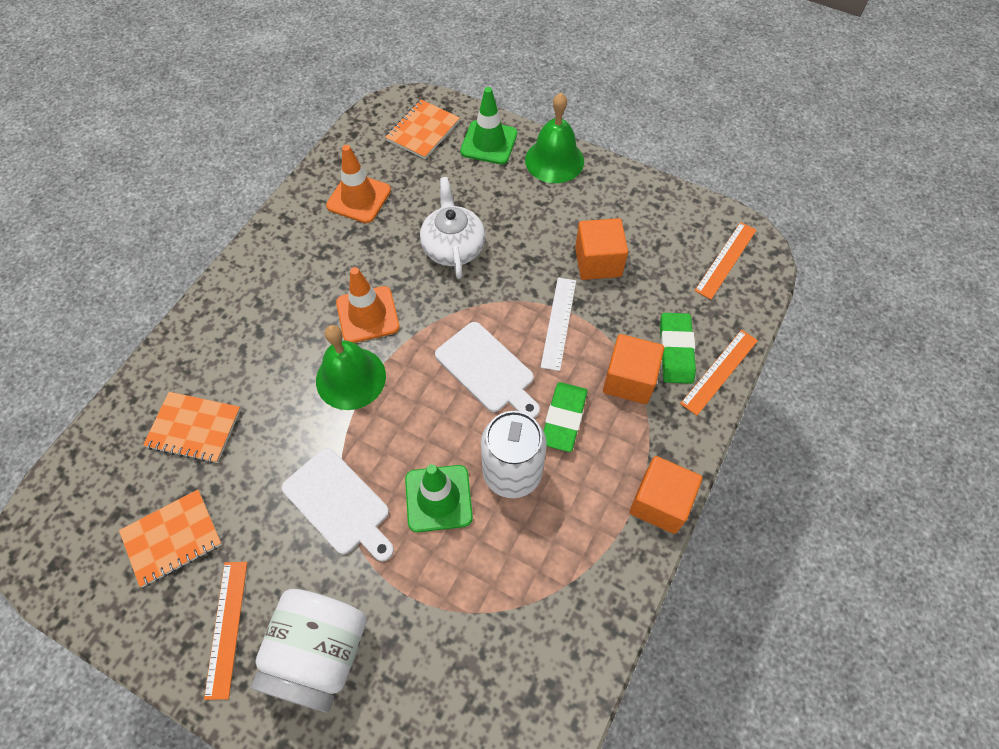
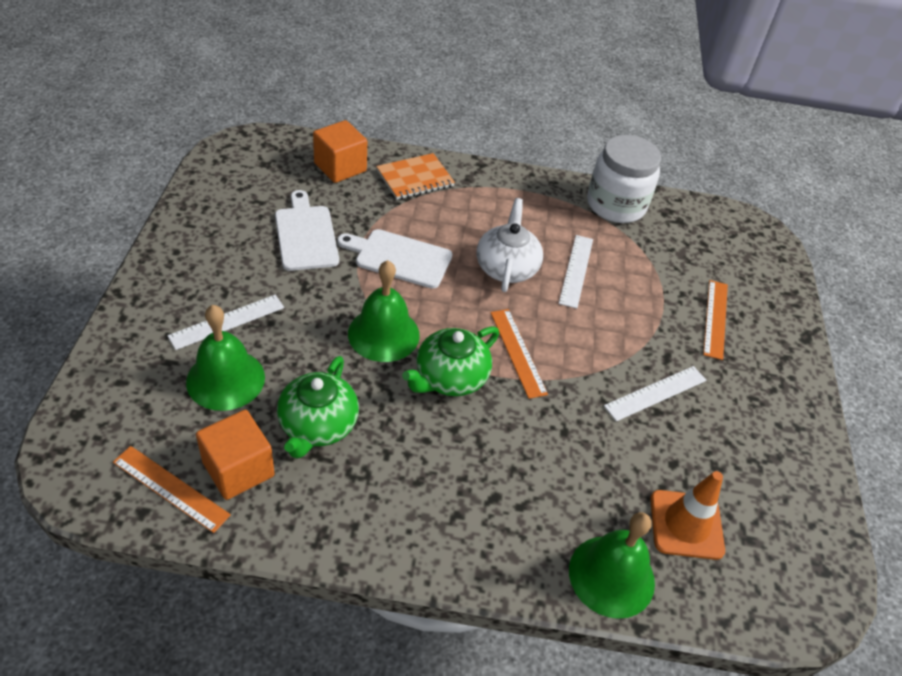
green bell: [316,325,386,410] [525,93,584,183] = 2 -> [186,305,265,411] [348,260,420,362] [569,512,655,619] = 3
green eraser: [544,382,588,452] [660,313,696,384] = 2 -> none = 0
green teapot: none = 0 -> [277,356,359,459] [402,326,499,396] = 2
green traffic cone: [405,464,473,532] [460,87,517,164] = 2 -> none = 0
orange cube: [575,218,628,280] [603,334,664,404] [629,456,702,534] = 3 -> [196,410,275,500] [313,120,367,183] = 2
orange notebook: [119,490,222,587] [143,392,241,463] [385,100,460,159] = 3 -> [376,153,455,200] = 1
orange traffic cone: [326,145,391,223] [336,267,400,343] = 2 -> [650,471,725,560] = 1
white can: [481,411,547,498] = 1 -> none = 0
white ruler: [541,278,576,371] = 1 -> [167,295,284,350] [559,235,593,309] [604,366,707,421] = 3

